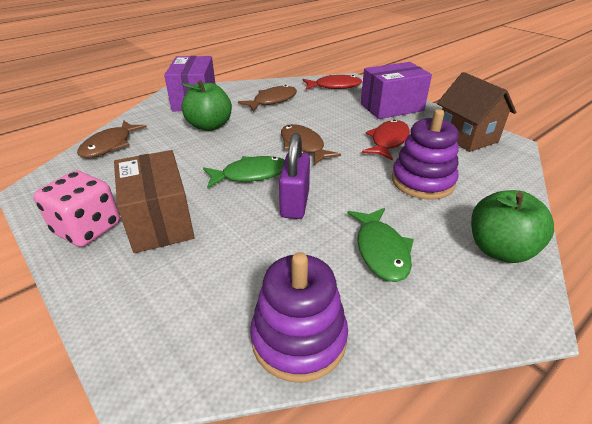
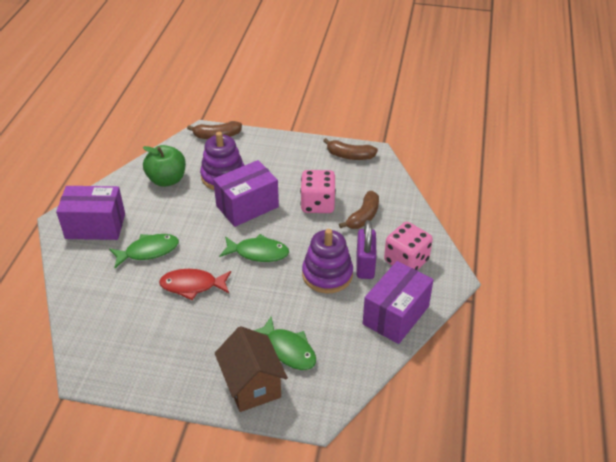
brown banana: none = 0 -> [187,121,242,139] [323,138,378,160] [339,191,379,229] = 3
brown box: [114,150,194,253] = 1 -> none = 0
brown fish: [77,120,147,158] [238,85,297,112] [281,124,341,165] = 3 -> none = 0
green apple: [181,80,232,131] [471,190,554,263] = 2 -> [143,145,186,187] = 1
green fish: [203,156,285,189] [347,208,414,282] = 2 -> [109,234,179,268] [219,234,289,262] [253,317,316,370] = 3
pink dice: [34,171,120,247] = 1 -> [300,170,336,213] [384,222,433,270] = 2
purple box: [164,56,215,111] [360,62,432,119] = 2 -> [56,186,125,240] [213,160,279,227] [363,261,434,344] = 3
red fish: [303,75,362,90] [362,120,410,160] = 2 -> [159,269,231,300] = 1

